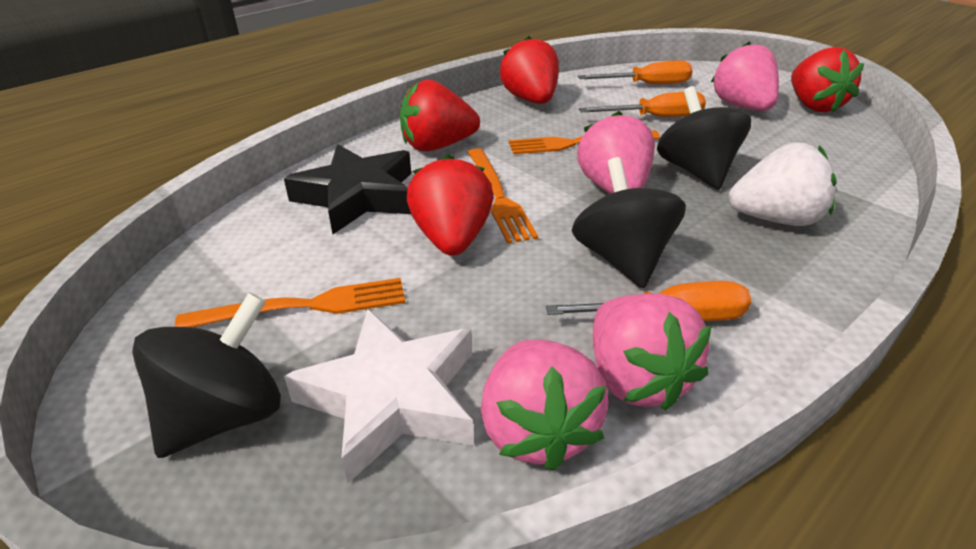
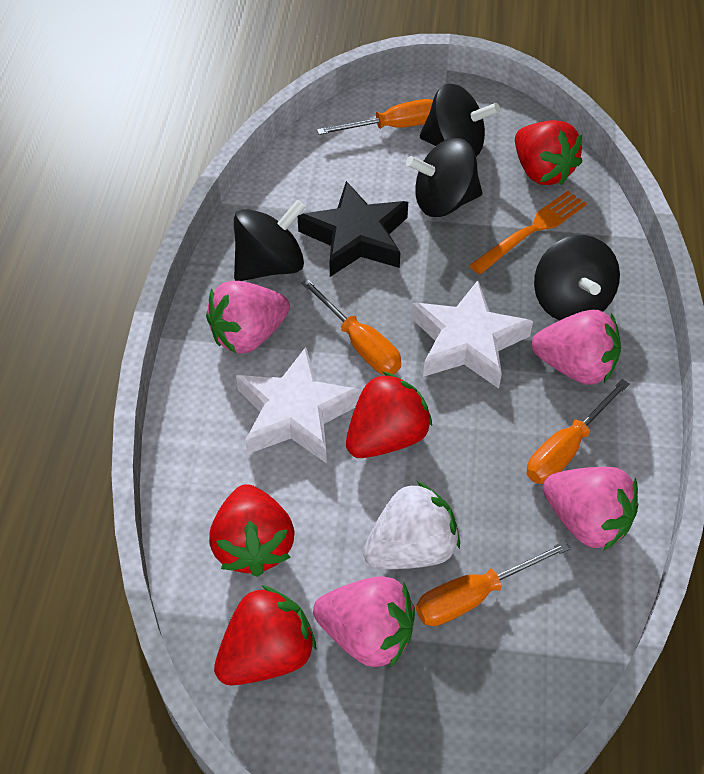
black spinning top: [132,293,281,458] [572,157,686,288] [657,86,751,190] = 3 -> [234,199,306,281] [406,138,482,217] [420,83,500,157] [534,235,620,321] = 4
orange fork: [175,278,406,327] [468,148,538,244] [509,130,660,154] = 3 -> [469,191,587,274] = 1
orange screwdriver: [546,281,751,321] [578,61,693,84] [579,92,706,117] = 3 -> [301,279,401,375] [317,99,433,135] [416,541,571,626] [527,379,630,484] = 4
white star: [284,309,474,483] = 1 -> [236,347,362,463] [411,280,533,388] = 2

